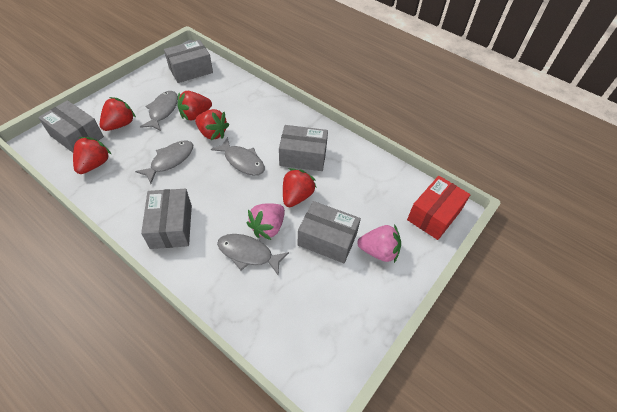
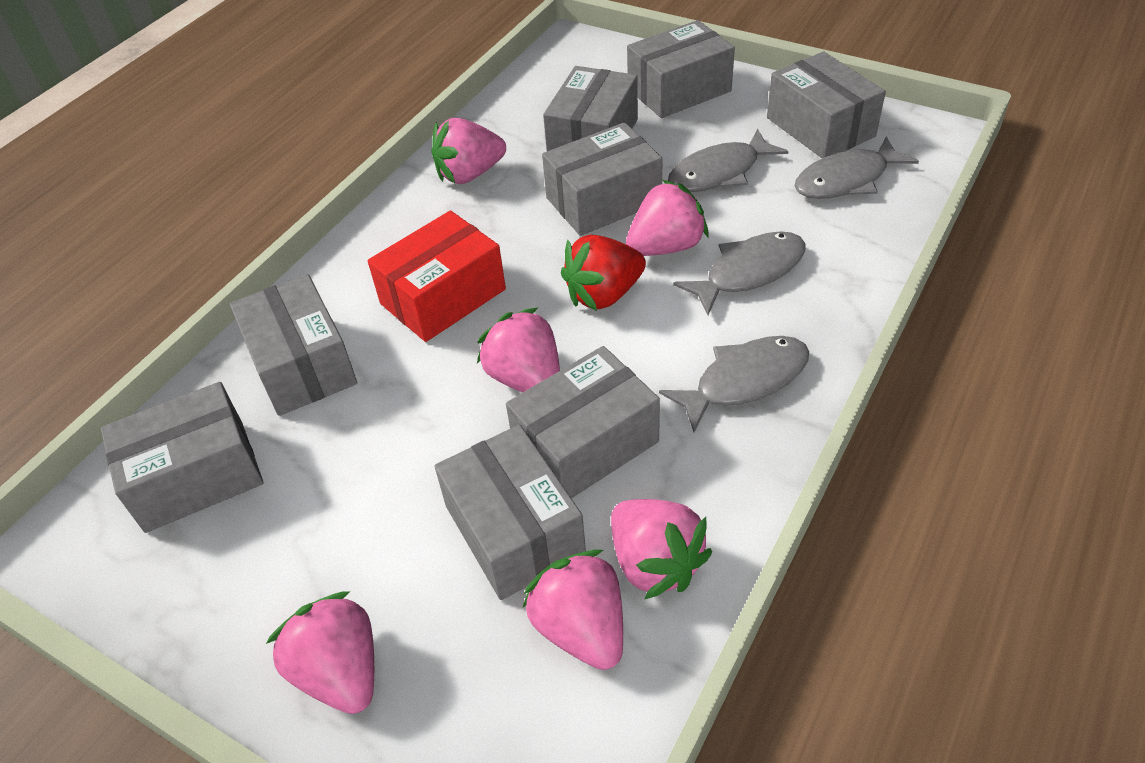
grey box: [38,100,104,153] [141,189,192,249] [164,40,213,83] [279,125,328,171] [297,201,361,263] = 5 -> [101,382,264,533] [230,274,357,416] [435,425,586,600] [506,346,660,498] [542,122,663,236] [543,66,638,151] [627,20,735,118] [767,52,886,158] = 8
pink strawberry: [247,203,285,240] [357,224,401,263] = 2 -> [266,591,374,714] [432,118,506,184] [477,308,560,392] [522,549,623,670] [611,499,712,600] [626,180,708,256] = 6
red strawberry: [73,137,111,174] [100,97,136,131] [177,91,212,121] [195,109,229,140] [283,168,317,207] = 5 -> [561,235,646,311] = 1

